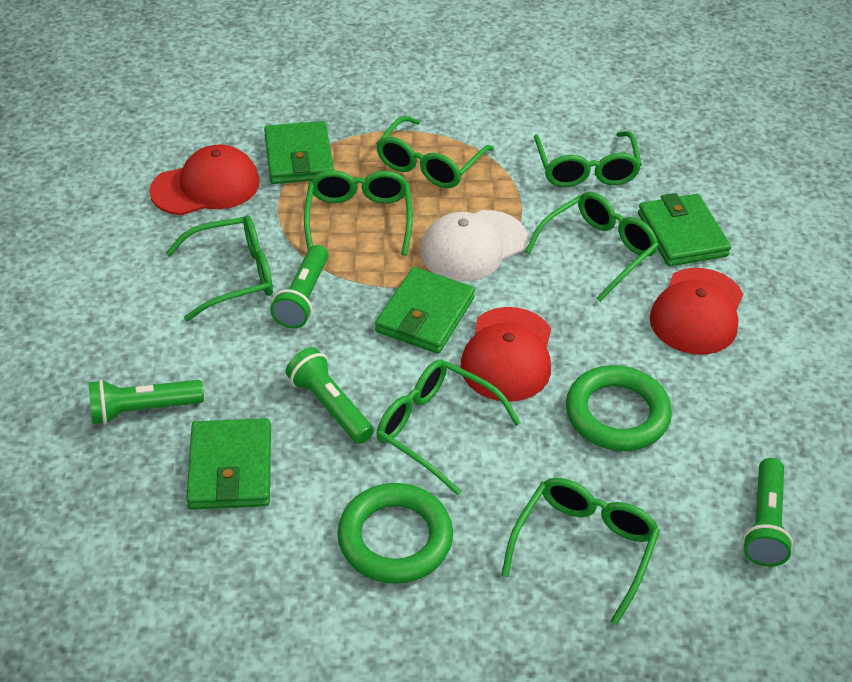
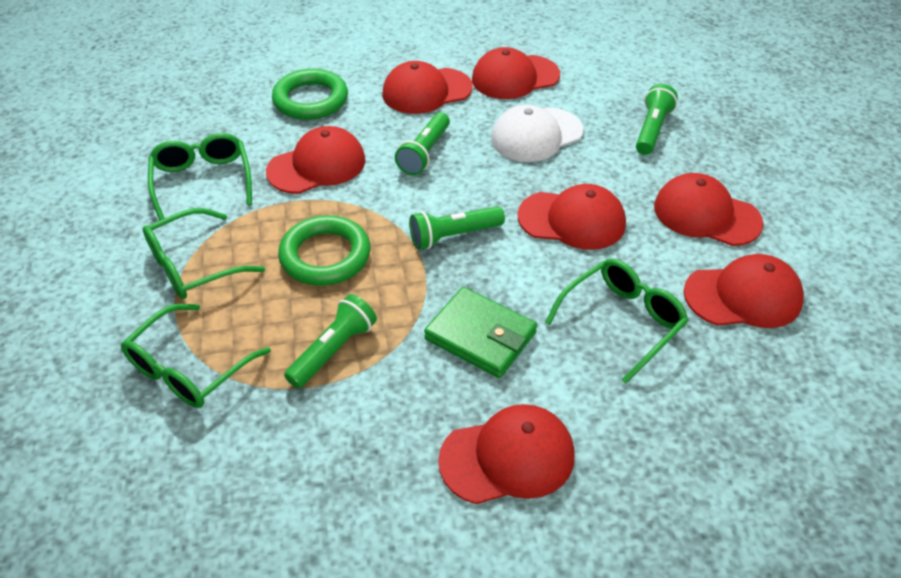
green glasses: [166,215,273,321] [304,170,412,256] [376,116,494,188] [377,360,521,495] [501,478,660,625] [525,192,659,302] [534,131,642,187] = 7 -> [121,304,271,408] [143,208,265,299] [148,133,252,221] [545,259,689,384] = 4
green wallet: [186,418,271,510] [264,121,334,184] [375,267,475,354] [638,193,731,266] = 4 -> [424,287,537,378] = 1
red cap: [149,145,260,215] [461,307,551,402] [650,268,743,355] = 3 -> [266,126,366,194] [382,61,473,114] [438,404,575,504] [472,47,560,99] [518,184,626,250] [654,173,764,246] [683,254,804,328] = 7

